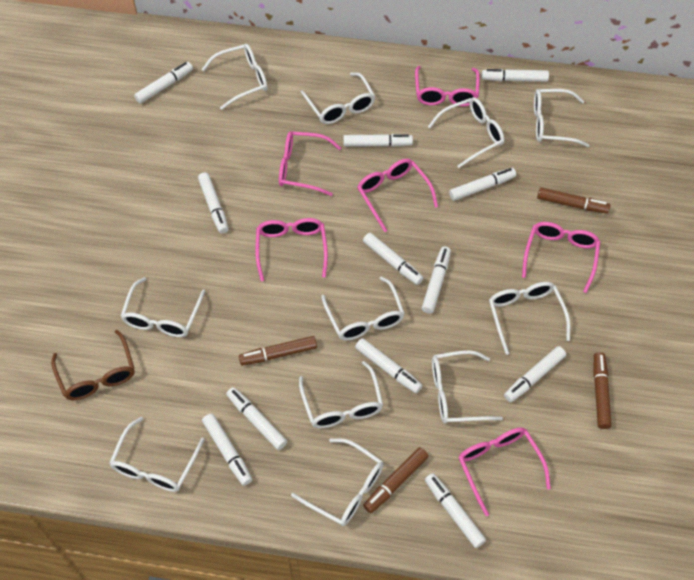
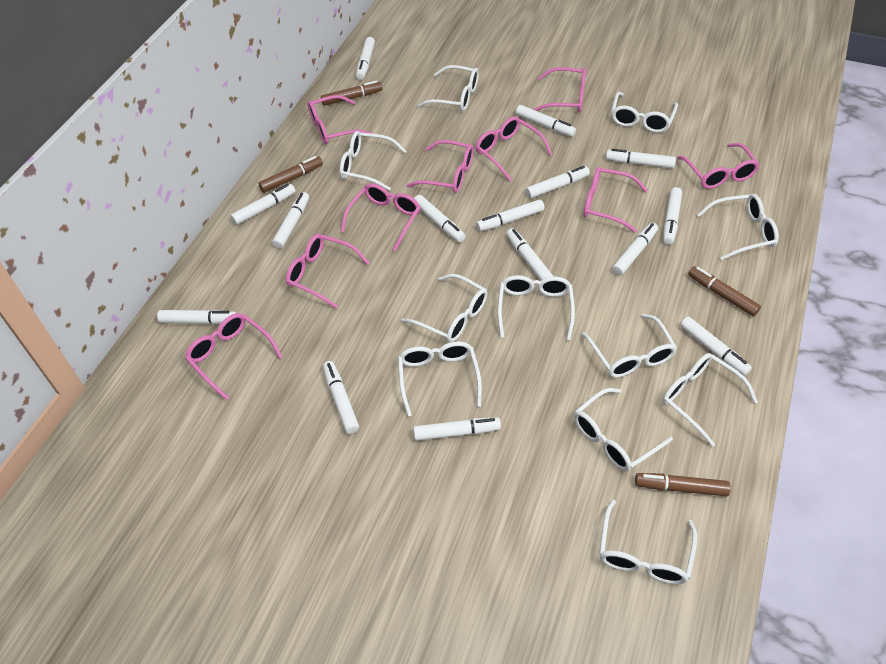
brown glasses: [51,330,135,400] = 1 -> none = 0
pink glasses: [255,218,328,281] [279,131,341,196] [357,159,438,232] [415,66,480,106] [458,428,551,516] [522,222,600,293] = 6 -> [185,313,282,400] [286,234,369,309] [308,95,373,144] [341,183,421,252] [407,140,474,193] [476,116,552,181] [533,67,586,112] [583,167,647,233] [677,143,759,189] = 9
white marker: [134,62,193,104] [198,172,229,234] [202,413,252,486] [226,387,287,450] [343,134,413,147] [355,338,423,393] [363,233,424,285] [422,246,451,314] [425,473,486,548] [449,168,516,201] [481,69,549,82] [504,346,566,402] = 12 -> [157,310,236,324] [231,184,296,225] [272,192,309,249] [323,361,359,434] [356,37,375,80] [413,417,501,441] [414,195,465,242] [476,199,544,231] [506,228,553,280] [516,105,576,137] [526,166,590,199] [606,149,676,168] [612,223,658,275] [663,187,682,244] [680,316,752,376] = 15

